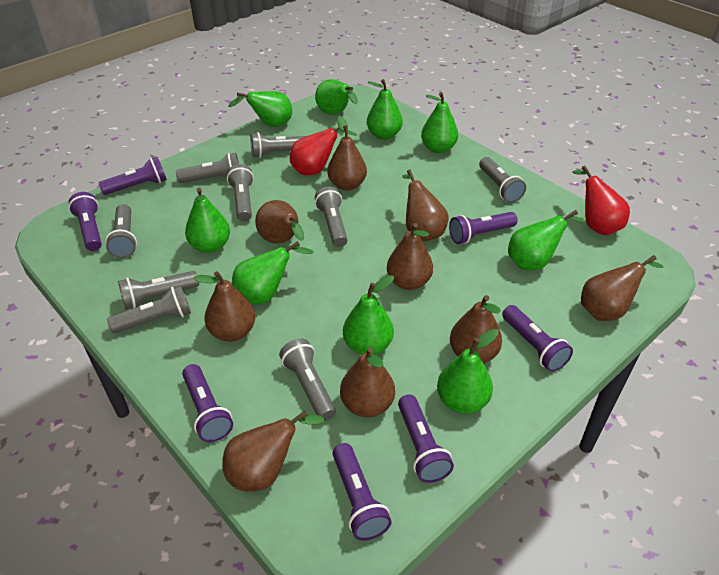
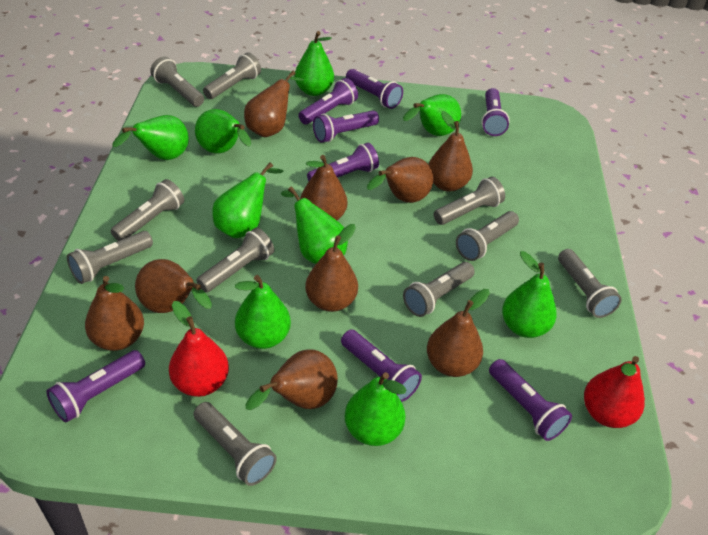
grey flashlight: [105,204,137,258] [107,285,191,333] [118,271,199,310] [176,153,239,183] [227,164,254,221] [251,132,306,158] [279,338,336,421] [315,186,348,247] [479,157,526,203] = 9 -> [67,231,153,284] [110,179,184,241] [150,57,204,107] [194,402,277,486] [197,228,274,292] [203,52,261,99] [403,262,475,317] [434,177,505,225] [456,211,519,261] [558,249,622,318] = 10
purple flashlight: [68,192,102,251] [99,157,167,195] [182,364,233,442] [333,443,392,541] [398,394,454,483] [449,212,517,244] [502,305,573,372] = 7 -> [46,350,145,422] [298,78,358,124] [307,142,379,181] [313,110,379,143] [341,330,422,402] [346,69,403,109] [481,88,510,136] [489,359,572,441] = 8

